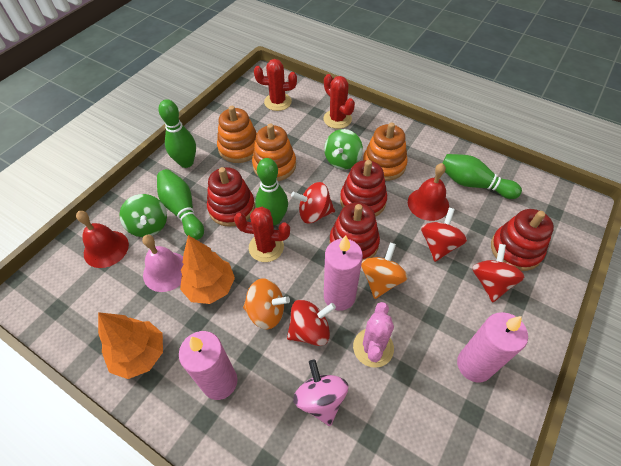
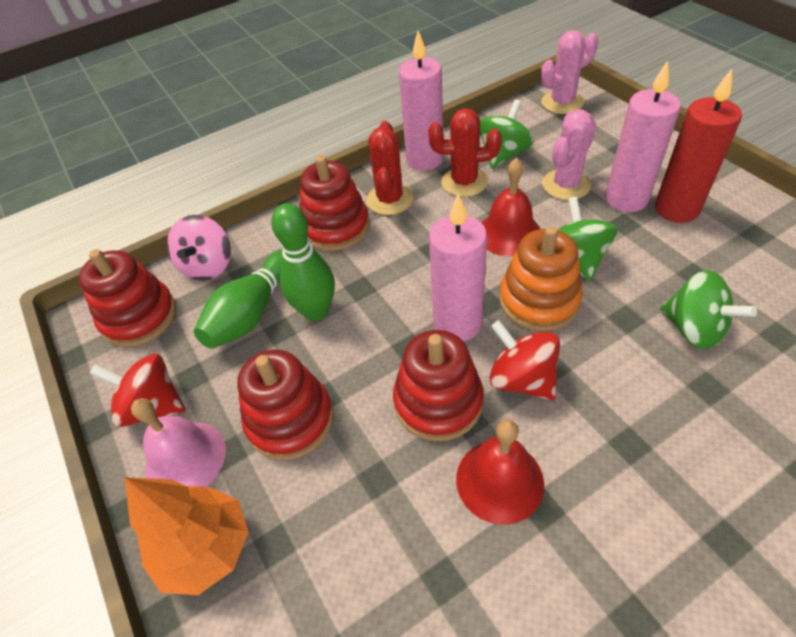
green bowling pin: [157,169,204,240] [158,99,196,168] [255,158,288,225] [442,154,522,199] = 4 -> [194,250,283,349] [271,203,335,321] = 2
green spinning top: [120,194,167,237] [324,129,363,170] = 2 -> [480,99,533,169] [558,197,617,281] [660,270,757,349] = 3
orange spinning top: [243,278,290,330] [361,242,408,299] = 2 -> none = 0
orange stacking toy: [217,106,257,163] [252,123,296,181] [363,122,408,181] = 3 -> [499,226,583,331] = 1
orange tree: [98,312,163,379] [180,235,235,304] = 2 -> [125,477,248,595] = 1
pink cactus: [353,302,394,368] = 1 -> [541,30,598,114] [542,109,596,200] = 2
red cactus: [234,207,290,262] [254,59,297,111] [324,74,355,129] = 3 -> [366,121,414,215] [428,108,502,197] = 2
red candle: none = 0 -> [655,69,742,223] = 1
red spinning top: [287,299,336,346] [291,182,335,223] [421,208,467,262] [472,244,524,302] = 4 -> [90,354,185,427] [489,320,560,401] = 2

